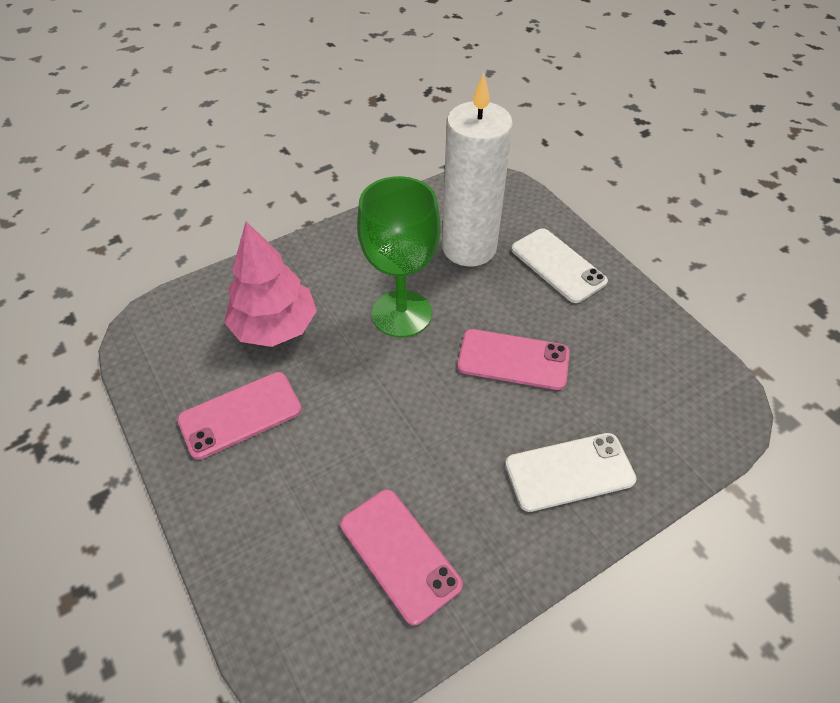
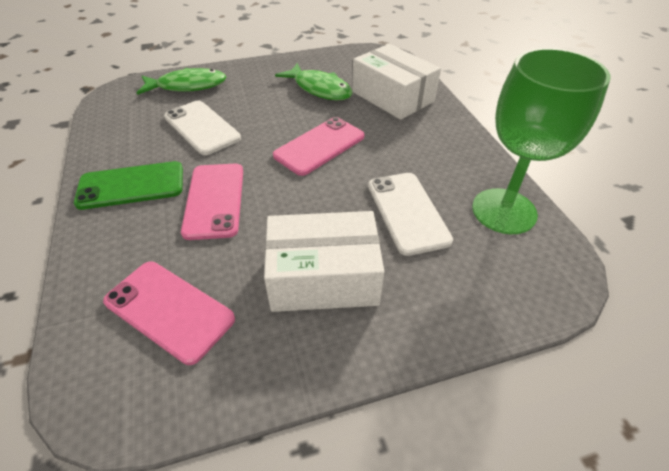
green fish: none = 0 -> [137,68,226,95] [275,63,352,100] = 2
green phone: none = 0 -> [74,161,183,210] = 1
pink tree: [224,222,317,347] = 1 -> none = 0
white box: none = 0 -> [264,211,385,312] [352,44,441,120] = 2
white candle: [442,73,513,266] = 1 -> none = 0

